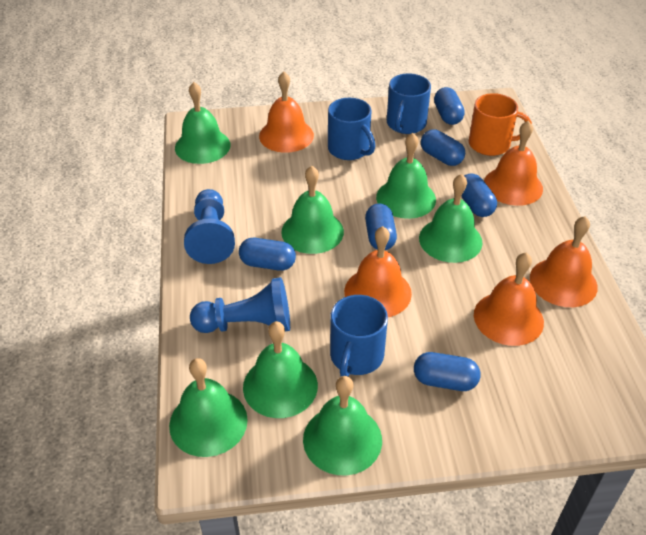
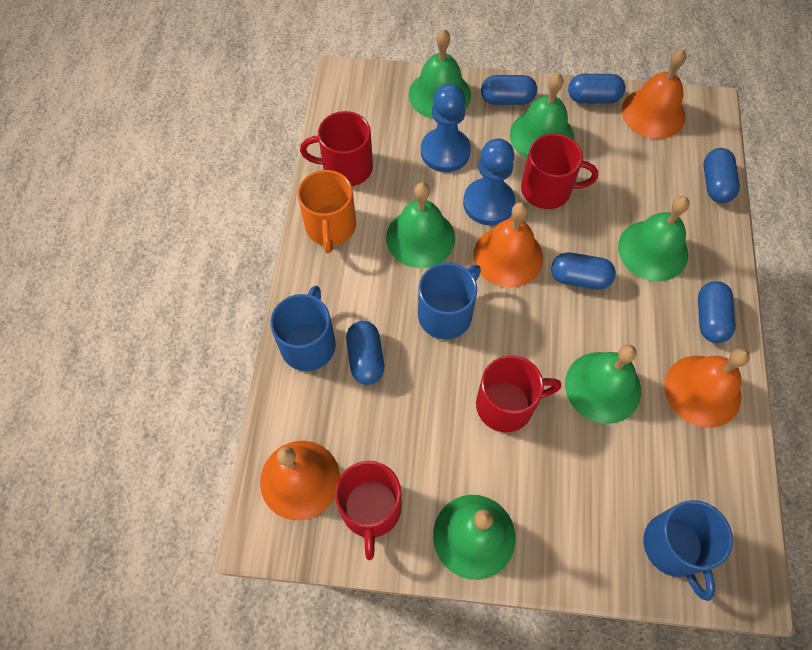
green bell: [169,358,248,457] [175,82,231,164] [243,321,318,418] [281,166,344,254] [303,376,382,476] [376,133,436,219] [419,174,482,263] = 7 -> [386,182,455,268] [409,29,471,119] [433,495,516,580] [510,73,574,158] [565,344,641,424] [618,196,690,281] = 6
orange bell: [259,72,314,153] [344,226,412,317] [474,252,544,346] [484,121,543,206] [530,216,598,307] = 5 -> [260,441,340,520] [473,202,543,288] [622,49,686,139] [664,349,750,428] = 4
red mug: none = 0 -> [300,111,373,186] [335,461,402,560] [476,355,561,432] [521,134,598,209] = 4

